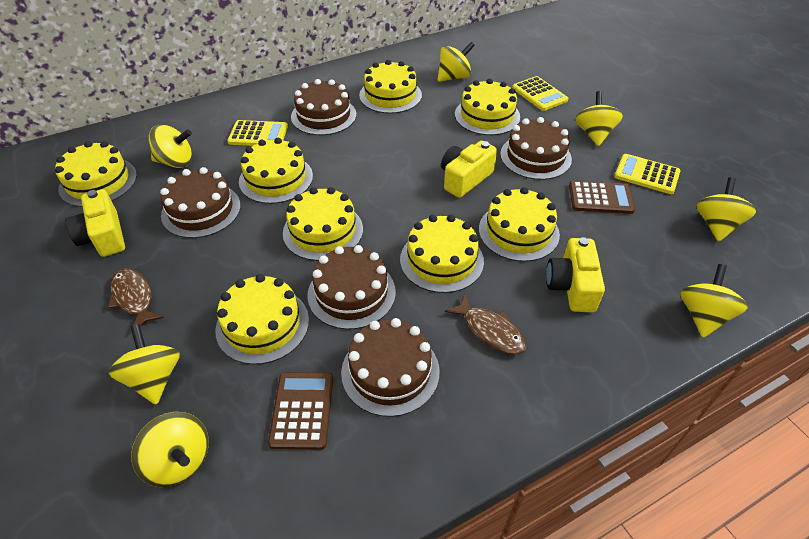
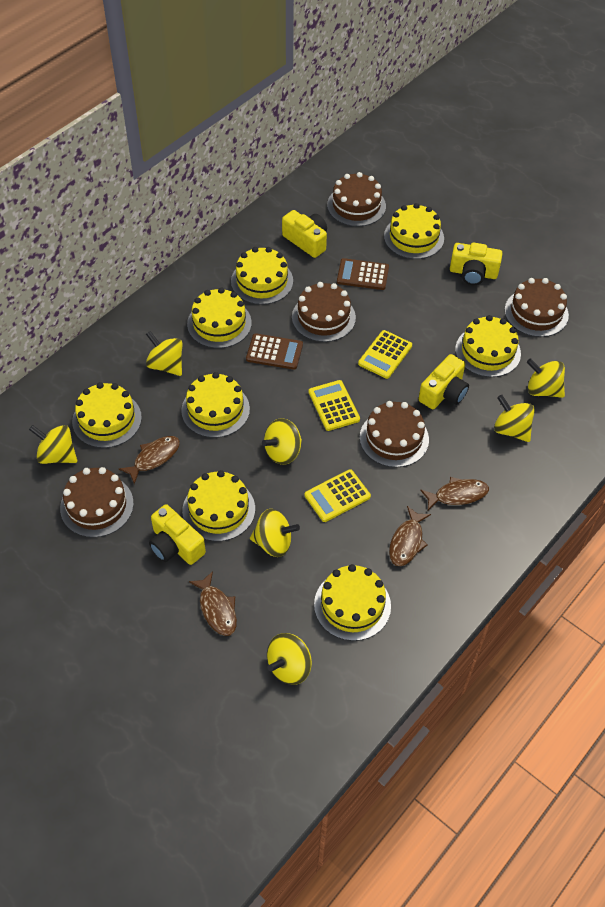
brown fish: [108,268,164,332] [445,294,526,354] = 2 -> [119,436,180,484] [189,571,237,636] [389,506,431,566] [420,477,489,510] = 4
yellow camera: [65,189,125,257] [441,141,497,198] [546,237,605,313] = 3 -> [149,504,206,565] [282,210,327,258] [419,354,469,409] [450,242,503,285] = 4

